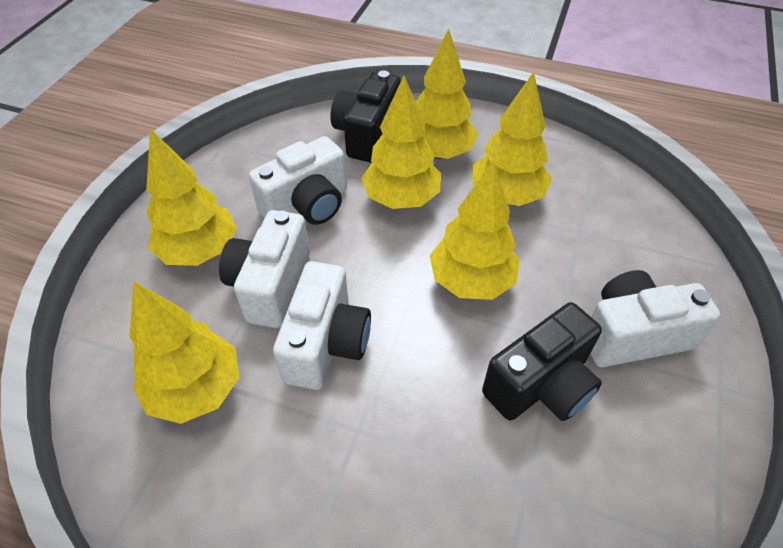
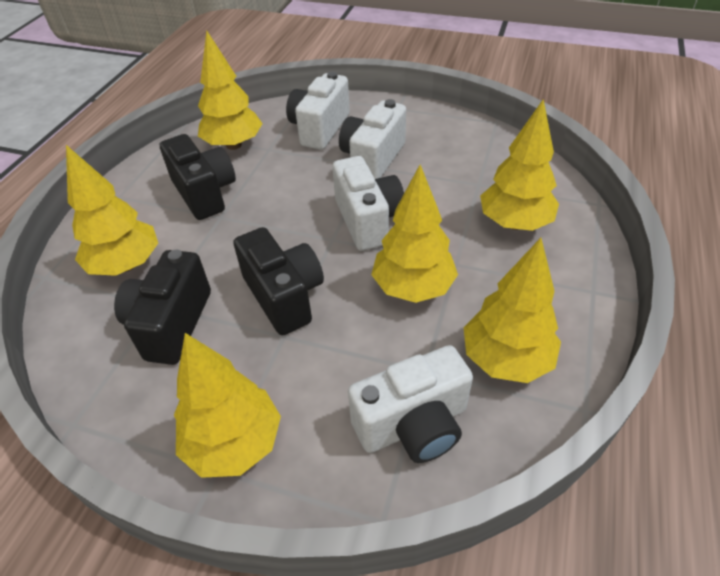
black camera: [330,70,401,163] [482,302,602,421] = 2 -> [114,250,211,365] [160,134,236,220] [234,227,324,335] = 3

